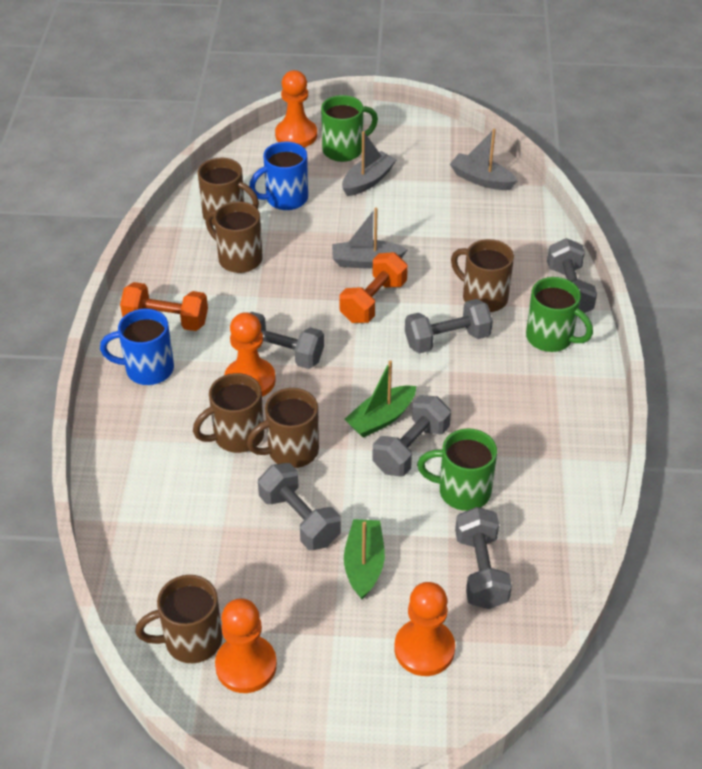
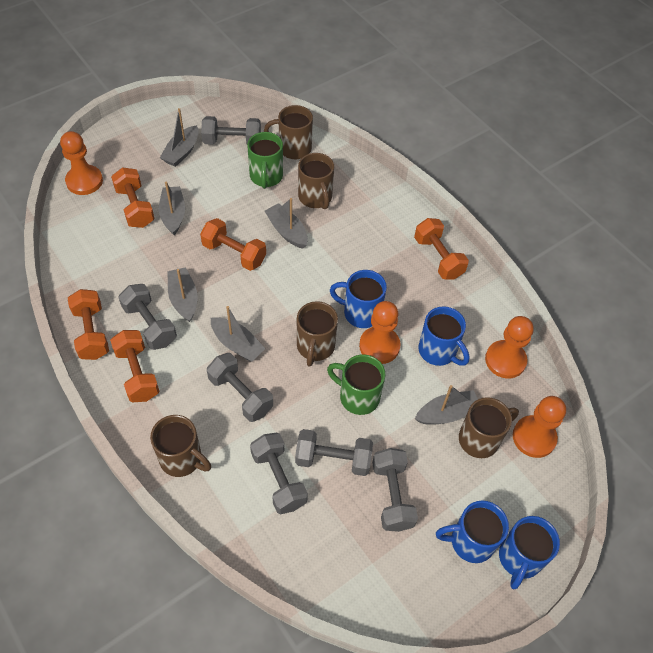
blue mug: [100,309,174,385] [249,142,308,210] = 2 -> [330,270,387,328] [418,306,470,366] [436,501,509,563] [499,516,560,589] = 4
brown mug: [135,575,222,663] [193,373,264,453] [198,158,259,226] [205,201,263,273] [247,388,319,468] [451,239,514,312] = 6 -> [150,415,211,477] [264,105,313,159] [297,301,338,367] [298,153,334,209] [459,397,519,458] = 5
green boat: [344,360,416,438] [344,519,385,599] = 2 -> none = 0
green mug: [321,95,378,162] [417,428,497,511] [526,277,593,352] = 3 -> [247,132,283,189] [327,354,385,415] = 2
grey boat: [332,207,408,268] [342,131,397,196] [450,129,517,190] = 3 -> [159,182,185,235] [160,108,198,167] [167,267,198,322] [211,306,265,362] [265,198,308,249] [415,385,478,425] = 6
orange dumbbell: [120,282,208,331] [339,252,408,323] = 2 -> [68,289,109,360] [110,330,160,402] [111,167,155,228] [200,218,266,271] [414,218,469,280] = 5

